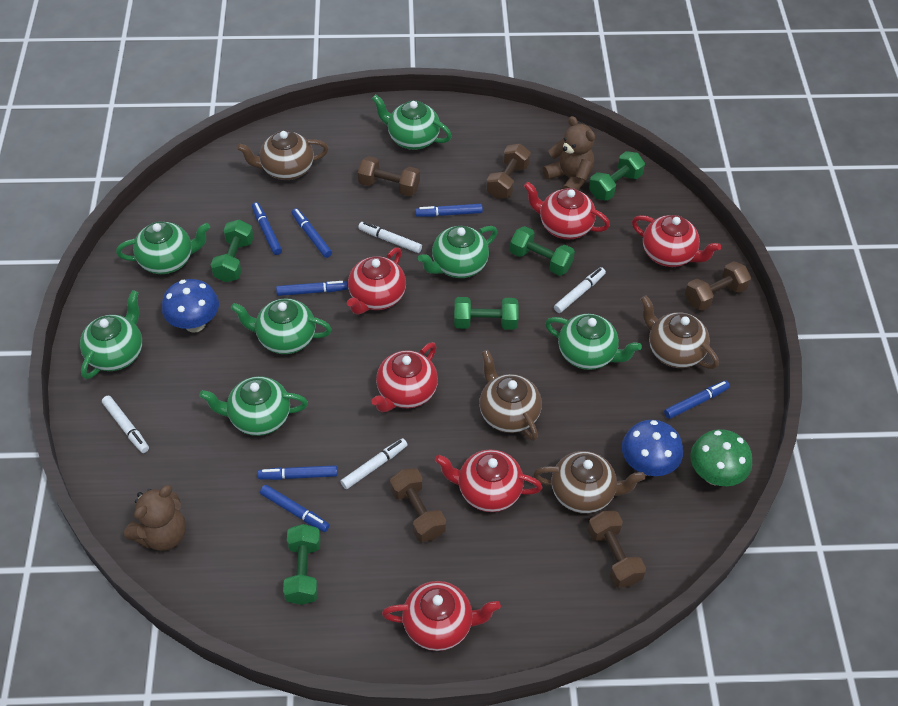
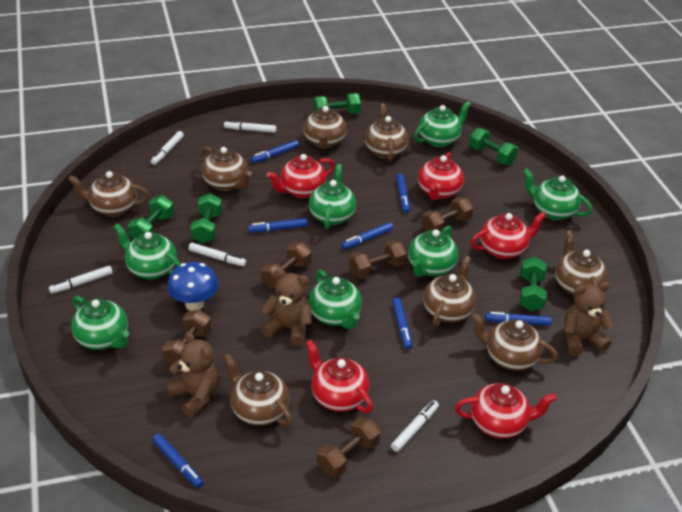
blue mushroom: [162,279,219,333] [622,420,683,476] = 2 -> [167,262,218,311] = 1
brown teapot: [236,130,328,180] [479,350,542,441] [533,451,645,514] [640,295,719,369] = 4 -> [68,171,150,217] [202,147,252,191] [224,353,293,427] [303,103,347,149] [365,103,408,161] [423,256,476,327] [471,312,558,371] [555,230,607,296] = 8
brown teddy bear: [124,485,186,551] [542,116,595,190] = 2 -> [166,331,219,418] [261,269,312,346] [564,282,615,356] = 3
green mushroom: [690,429,752,486] = 1 -> none = 0
red teapot: [347,247,406,315] [371,342,438,412] [382,581,501,651] [435,450,542,512] [524,182,610,240] [632,215,721,267] = 6 -> [267,154,335,198] [306,340,373,413] [418,152,464,201] [455,383,557,439] [470,212,546,259] = 5
white marker: [102,396,149,453] [340,438,407,489] [358,222,422,253] [554,267,606,313] = 4 -> [49,266,113,294] [151,131,184,165] [189,243,246,266] [224,120,276,133] [391,400,439,452] = 5

